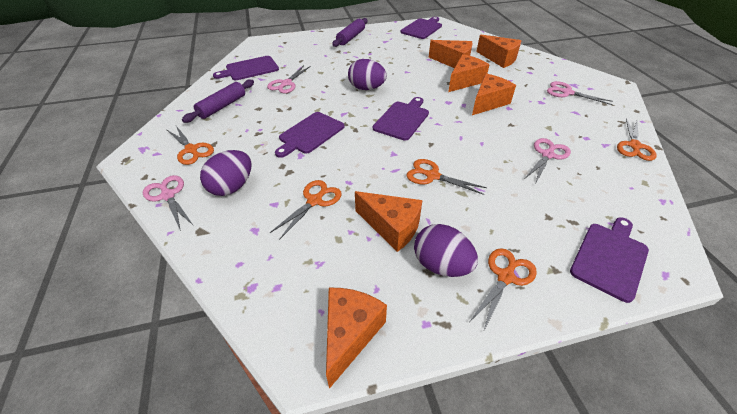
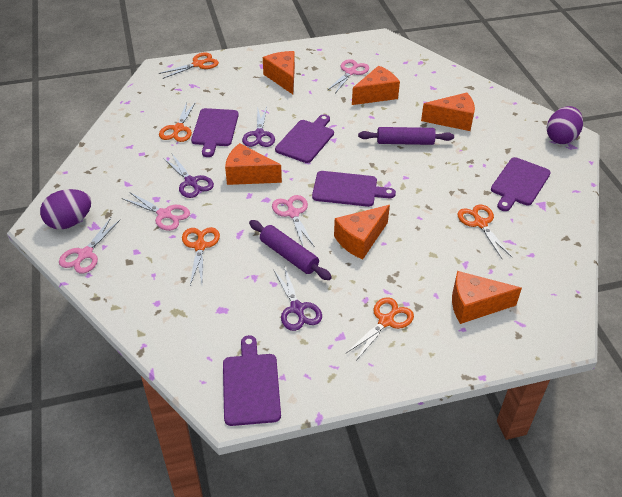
purple egg: [200,150,252,196] [348,59,387,90] [414,224,478,277] = 3 -> [40,189,91,229] [547,106,583,144] = 2
purple scissors: none = 0 -> [163,154,214,198] [242,107,275,147] [273,266,322,331] = 3

